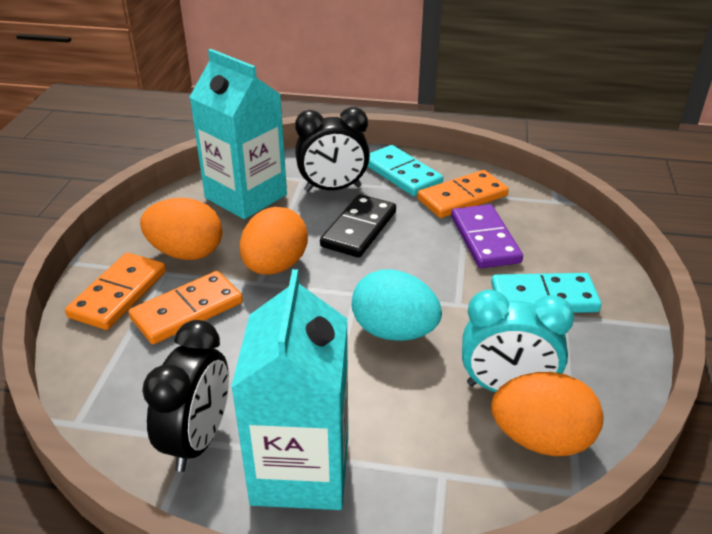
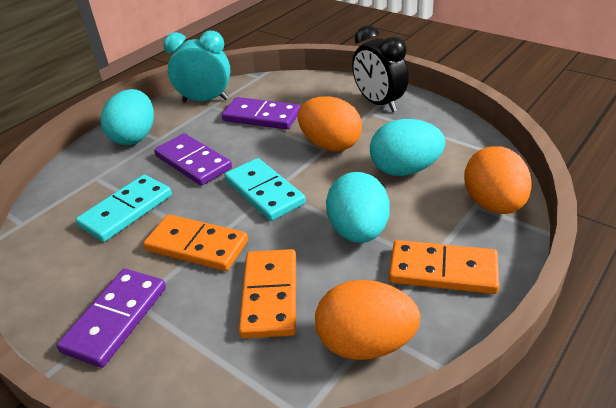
black clock: [142,320,229,472] [295,107,370,192] = 2 -> [352,25,409,112] = 1
black domino: [320,194,396,258] = 1 -> none = 0
purple domino: [451,204,523,268] = 1 -> [56,269,166,368] [154,133,232,186] [222,97,300,129] = 3
turquoise carton: [190,49,287,219] [231,269,348,510] = 2 -> none = 0
turquoise egg: [352,269,442,341] = 1 -> [100,89,154,145] [326,172,390,243] [370,119,445,176] = 3

